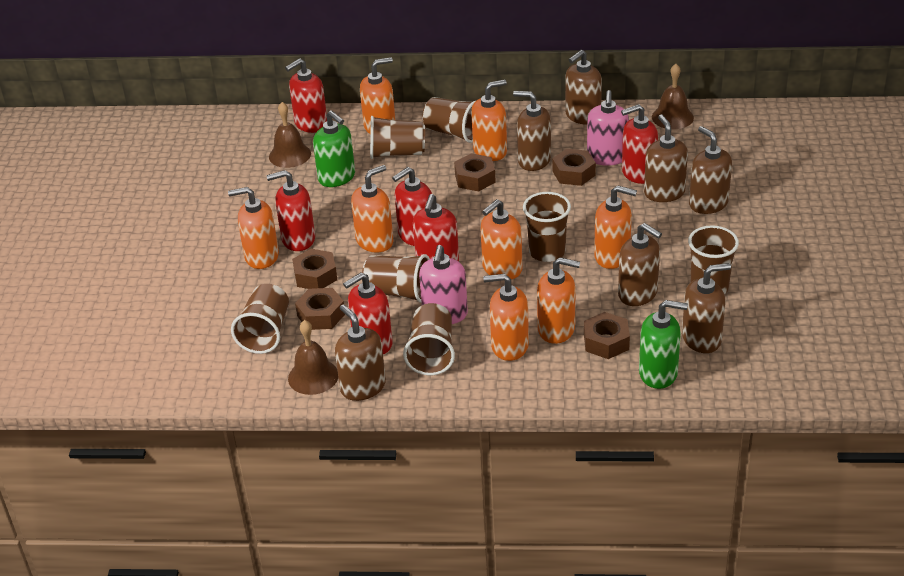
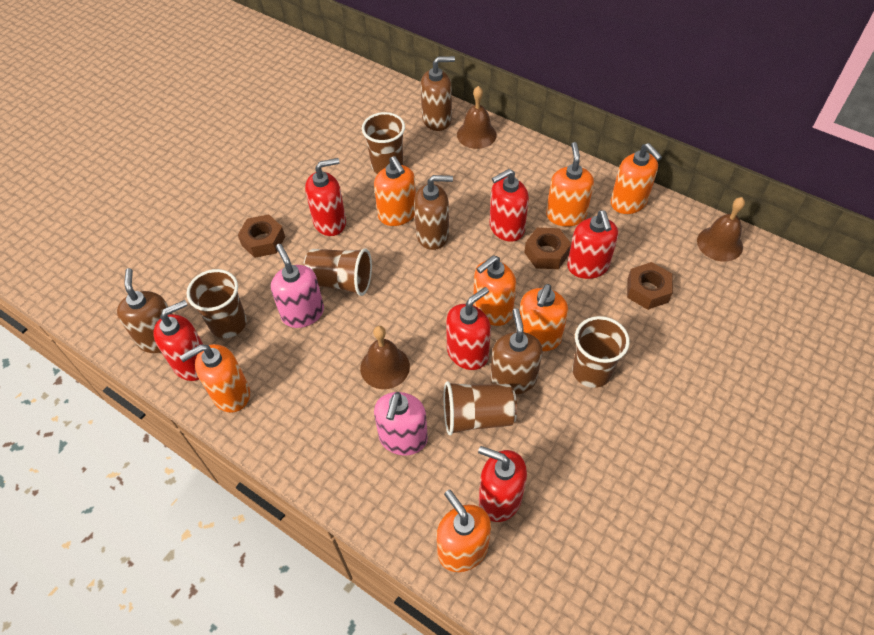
brown cup: [231,284,289,354] [362,254,430,303] [370,116,425,159] [403,303,455,375] [423,97,475,143] [523,192,571,262] [688,225,739,294] = 7 -> [187,269,247,338] [303,248,372,296] [362,112,405,174] [444,381,517,435] [572,316,630,388] = 5
brown nut: [292,249,337,289] [295,288,345,330] [454,153,496,191] [552,149,596,186] [584,312,630,359] = 5 -> [238,214,285,258] [524,228,571,269] [627,262,673,310] = 3
brown soap dispenser: [335,305,386,401] [513,91,551,171] [565,50,602,125] [618,223,662,306] [644,114,688,202] [682,263,731,353] [689,126,732,214] = 7 -> [117,268,173,353] [414,175,453,250] [421,56,455,131] [490,308,543,395] = 4
green soap dispenser: [313,110,355,187] [639,300,688,389] = 2 -> none = 0
orange soap dispenser: [228,187,279,269] [351,165,393,252] [360,57,395,134] [471,79,507,161] [480,199,522,279] [483,274,529,361] [537,257,580,344] [594,185,637,269] = 8 -> [180,344,250,413] [374,156,416,226] [436,490,491,572] [473,255,516,326] [519,284,568,351] [546,142,594,227] [611,143,662,214] = 7

